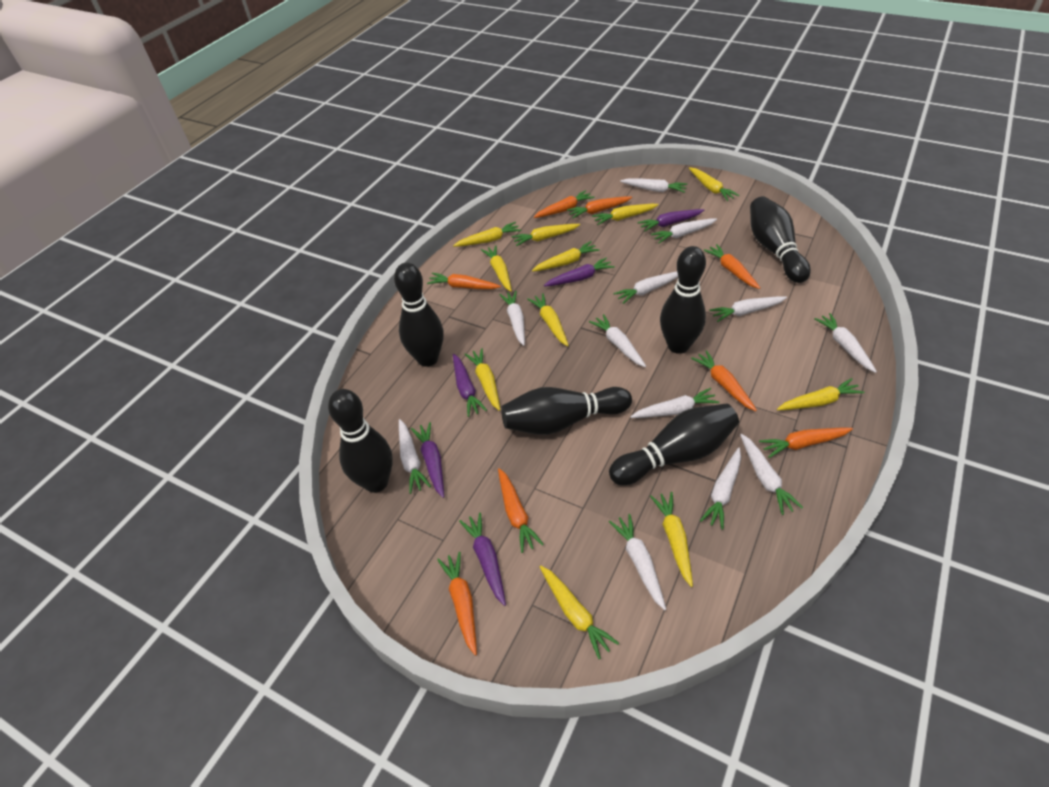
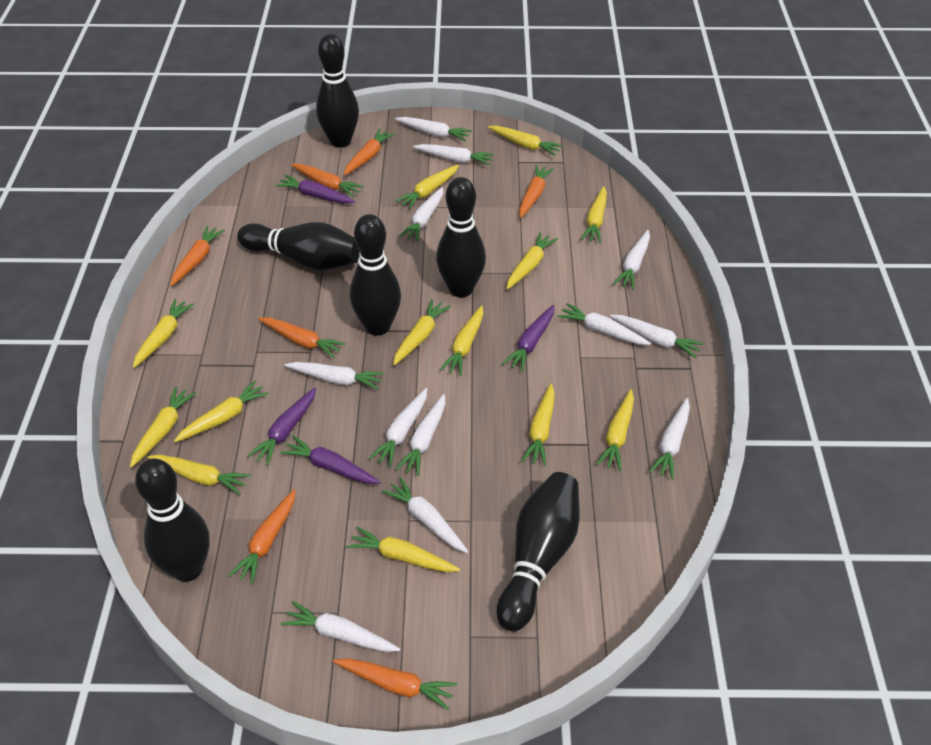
orange carrot: [427,273,501,289] [437,552,477,656] [498,468,544,553] [534,190,594,218] [567,196,632,218] [691,350,757,411] [703,244,760,289] [759,428,853,458] = 8 -> [171,226,225,286] [228,489,296,585] [258,317,346,358] [291,164,364,197] [333,658,457,710] [344,129,395,176] [519,165,554,218] = 7
purple carrot: [411,422,444,498] [453,354,487,417] [459,512,506,606] [544,257,615,287] [638,209,704,232] = 5 -> [247,387,316,465] [275,175,355,204] [280,436,381,484] [502,305,554,372] = 4
yellow carrot: [453,222,521,247] [465,348,500,411] [481,245,512,292] [512,224,580,246] [527,293,569,346] [532,241,600,272] [540,566,619,659] [592,204,659,225] [650,492,693,587] [689,167,739,201] [777,378,864,410] = 11 -> [130,387,196,468] [133,299,194,368] [147,454,251,495] [174,380,269,442] [346,526,460,572] [393,299,451,365] [395,165,459,210] [439,305,483,376] [488,126,563,156] [506,232,558,290] [521,383,555,466] [581,186,607,243] [596,389,634,471] = 13

